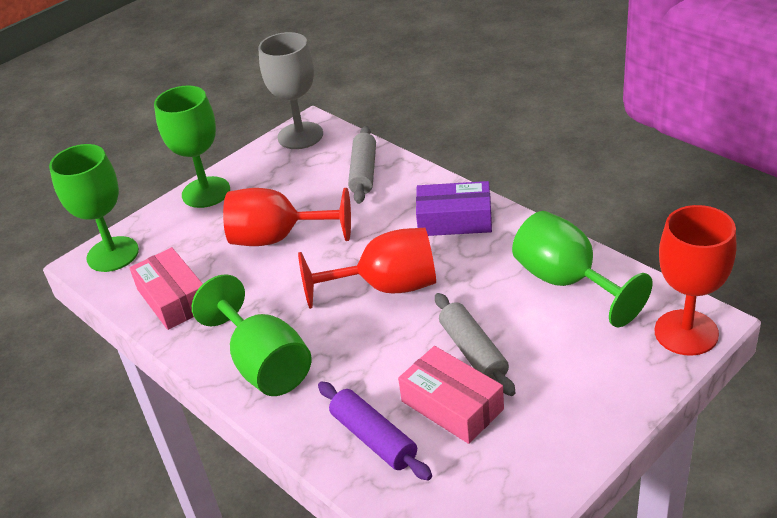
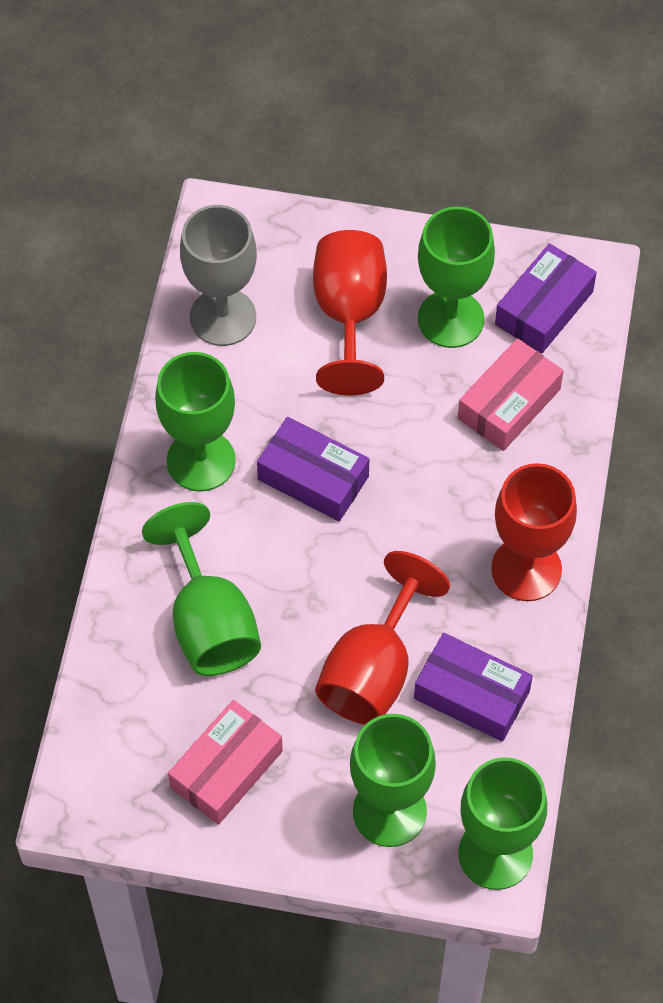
green goblet: [49,144,139,272] [154,86,230,208] [192,274,312,396] [512,211,653,327] = 4 -> [142,502,261,676] [155,352,236,491] [350,714,436,847] [418,206,495,348] [458,757,547,890] = 5
grey rolling pin: [348,126,376,204] [435,293,515,396] = 2 -> none = 0
purple box: [416,181,492,236] = 1 -> [257,417,369,521] [414,633,533,742] [495,243,597,353] = 3
purple rolling pin: [318,382,432,480] = 1 -> none = 0

